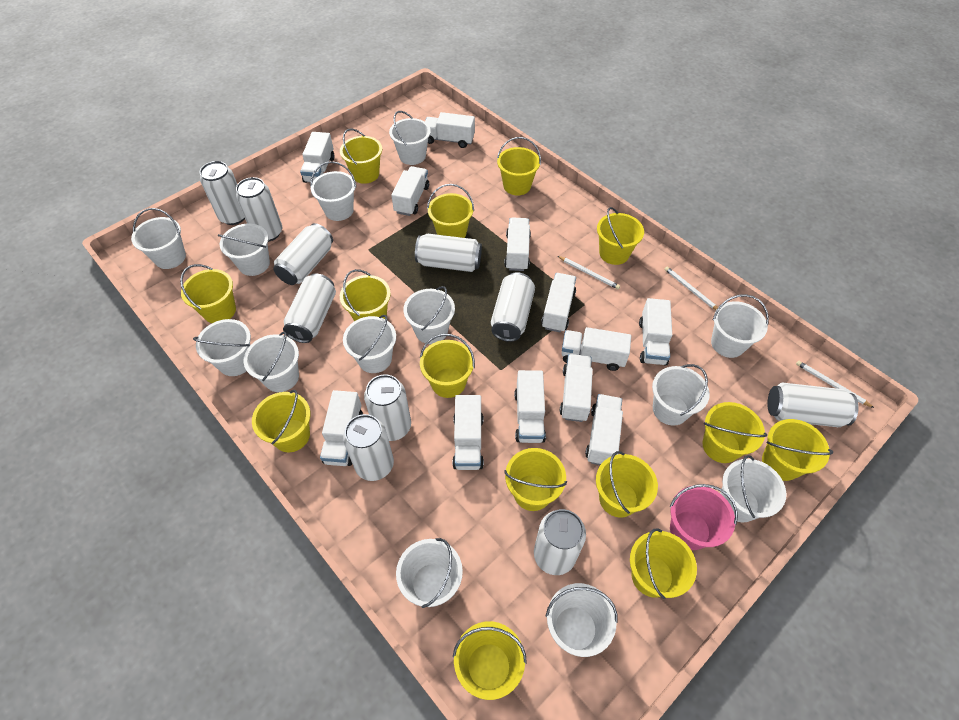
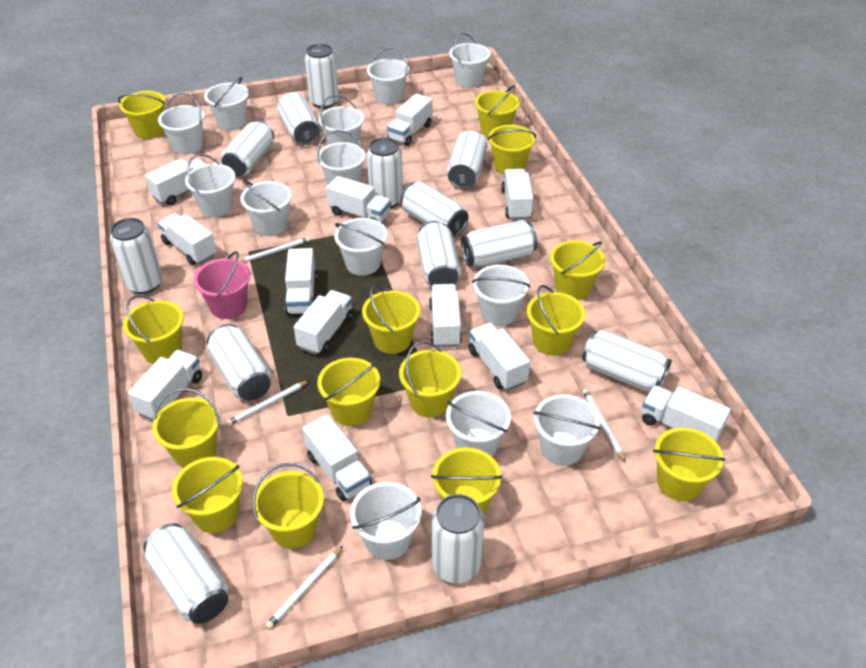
white can: [200,161,245,225] [236,177,282,242] [273,223,333,285] [283,274,336,343] [343,414,394,481] [364,374,411,441] [415,233,482,272] [491,272,535,342] [534,509,586,575] [767,382,859,427] = 10 -> [110,218,162,294] [143,523,229,624] [207,324,272,401] [221,120,274,176] [277,92,320,145] [305,44,339,108] [367,137,403,208] [401,181,468,237] [417,221,461,287] [432,494,484,584] [447,131,487,189] [461,220,537,267] [582,329,671,391] = 13
white pencil: [558,256,620,289] [664,267,718,310] [796,360,874,408] = 3 -> [226,381,308,426] [239,237,310,263] [266,546,343,629] [582,389,626,462] = 4

